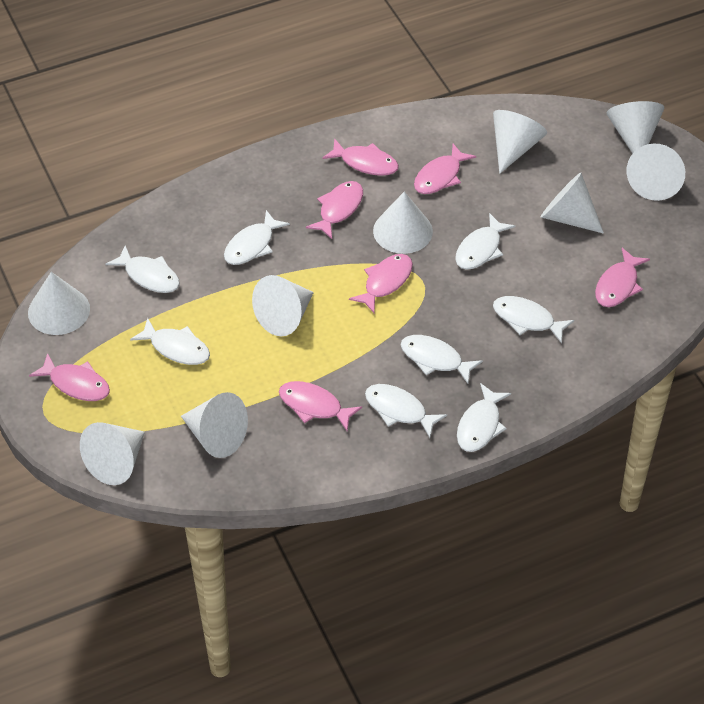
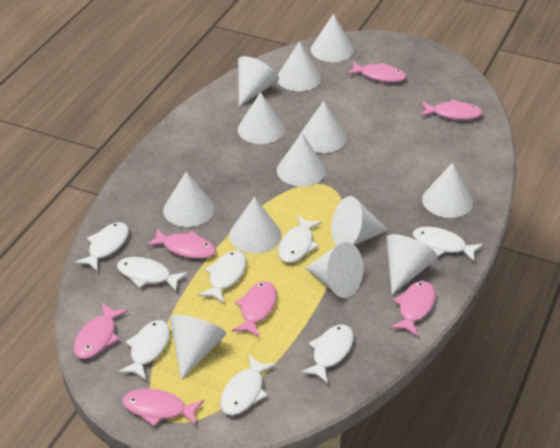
white cone: [28,272,90,335] [80,422,145,485] [181,392,248,458] [252,275,314,337] [373,191,433,254] [493,110,547,174] [541,172,604,234] [607,101,665,154] [627,143,685,201] = 9 -> [163,172,214,227] [170,315,226,380] [229,197,281,254] [238,56,279,106] [238,92,285,144] [277,133,326,187] [278,41,321,91] [299,101,347,153] [306,242,363,298] [311,14,354,62] [331,196,388,246] [386,234,438,295] [422,163,473,218] = 13

